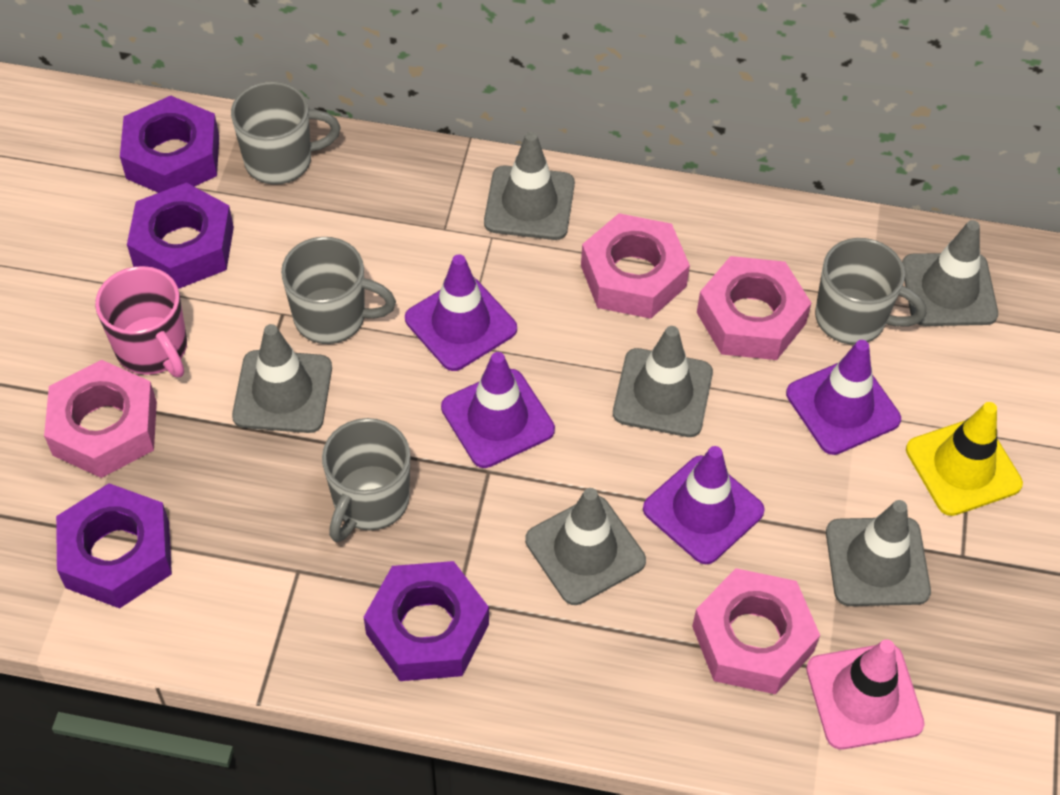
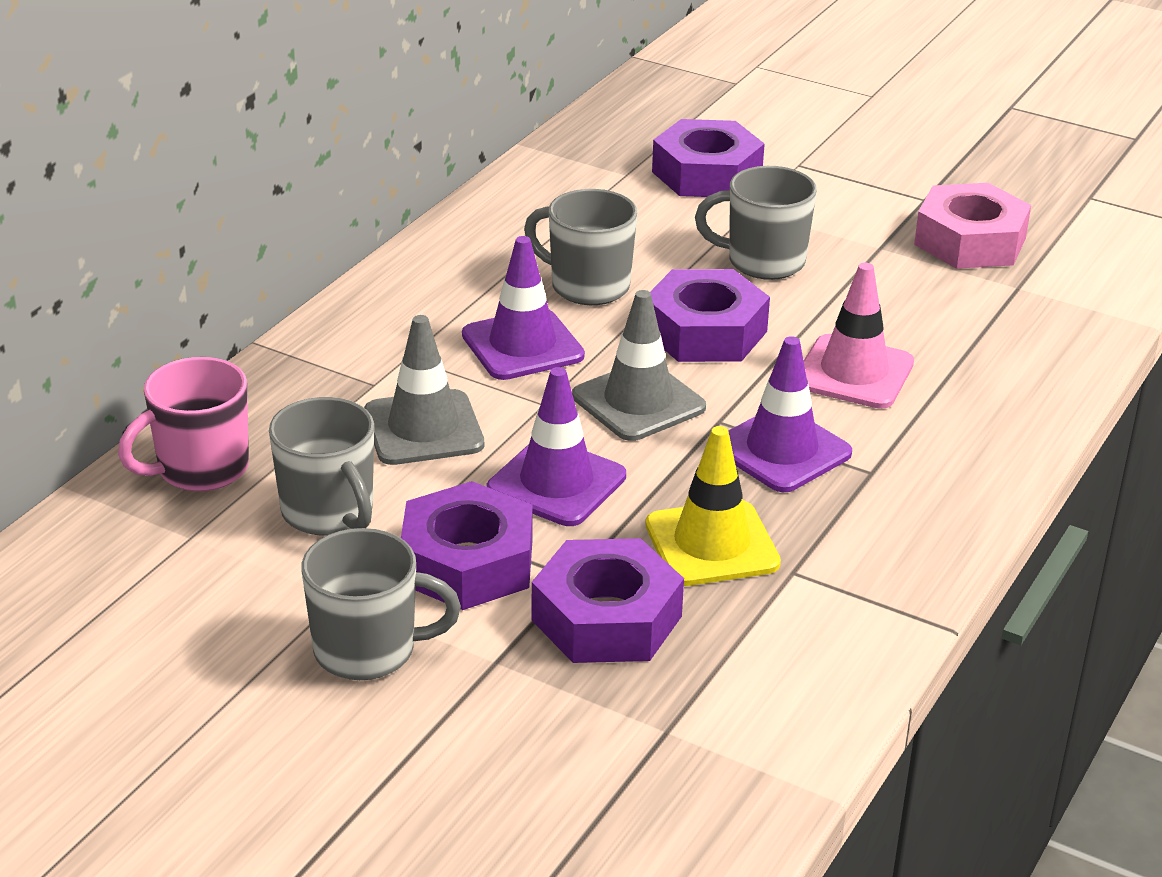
grey traffic cone: [232,324,332,433] [484,131,575,240] [525,488,646,605] [613,326,713,437] [826,500,931,606] [902,220,998,326] = 6 -> [364,315,484,465] [572,290,706,441] = 2
pink nut: [44,360,157,478] [581,213,690,319] [692,568,820,694] [697,256,811,360] = 4 -> [914,183,1031,269] = 1
purple traffic cone: [405,254,517,371] [441,352,555,468] [643,446,765,564] [786,340,901,455] = 4 -> [462,236,585,380] [487,367,626,526] [728,336,852,492] = 3

